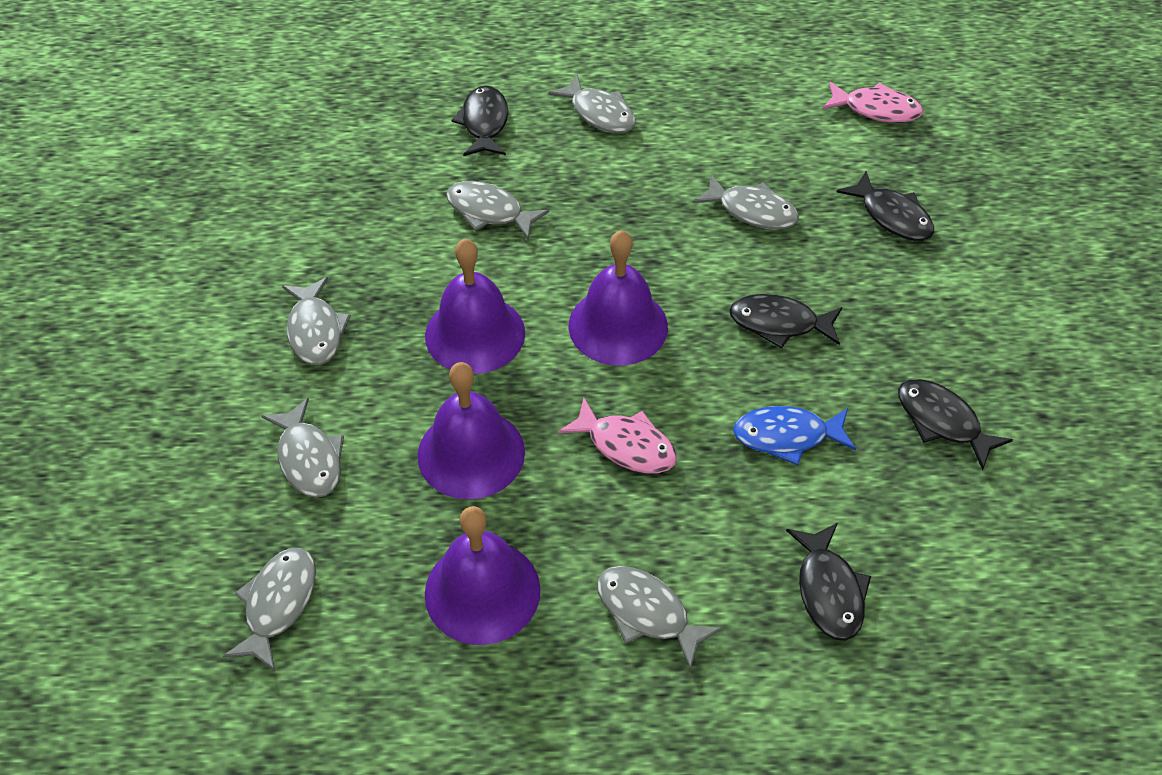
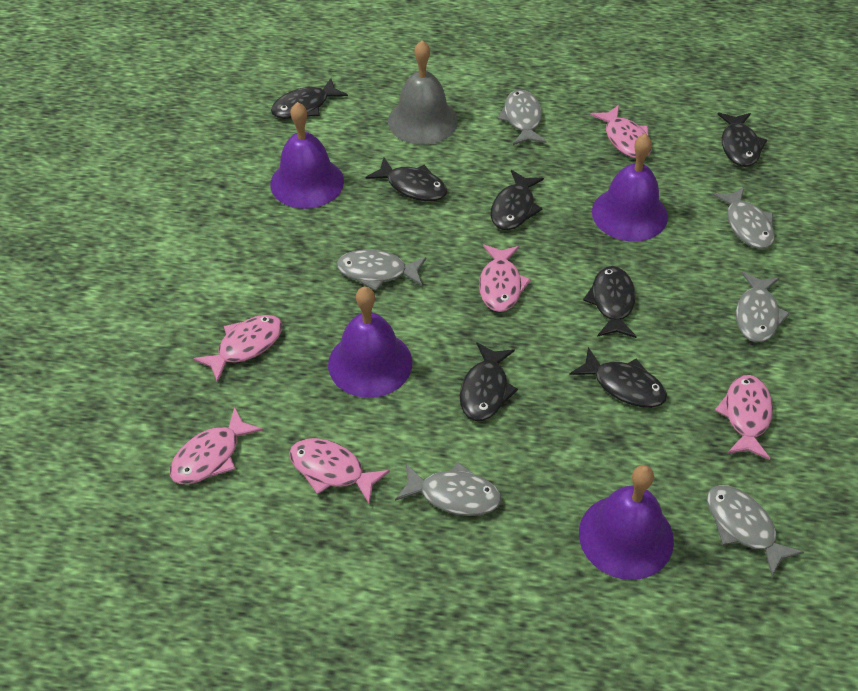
black fish: [451,85,508,156] [729,294,842,349] [786,523,871,641] [837,171,934,241] [898,379,1013,471] = 5 -> [271,78,348,119] [366,158,447,201] [460,342,518,421] [491,170,544,230] [569,347,667,408] [583,266,637,338] [718,112,767,167] = 7
blue fish: [733,406,856,465] = 1 -> none = 0
grey bell: none = 0 -> [388,40,458,145] = 1
grey fish: [223,548,316,671] [261,398,344,498] [282,277,351,365] [446,181,549,240] [548,75,636,133] [597,566,723,669] [693,174,799,230] = 7 -> [337,250,427,291] [395,462,501,516] [497,90,547,145] [707,485,804,576] [712,187,775,249] [736,271,790,343] = 6
pink fish: [558,398,677,474] [822,82,923,123] = 2 -> [170,407,263,484] [193,315,282,383] [289,438,390,504] [479,245,531,312] [590,105,652,158] [715,375,773,460] = 6

